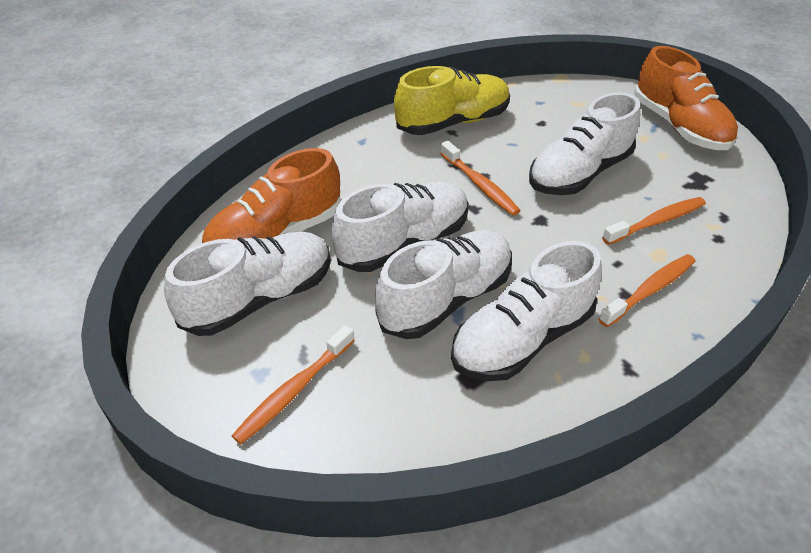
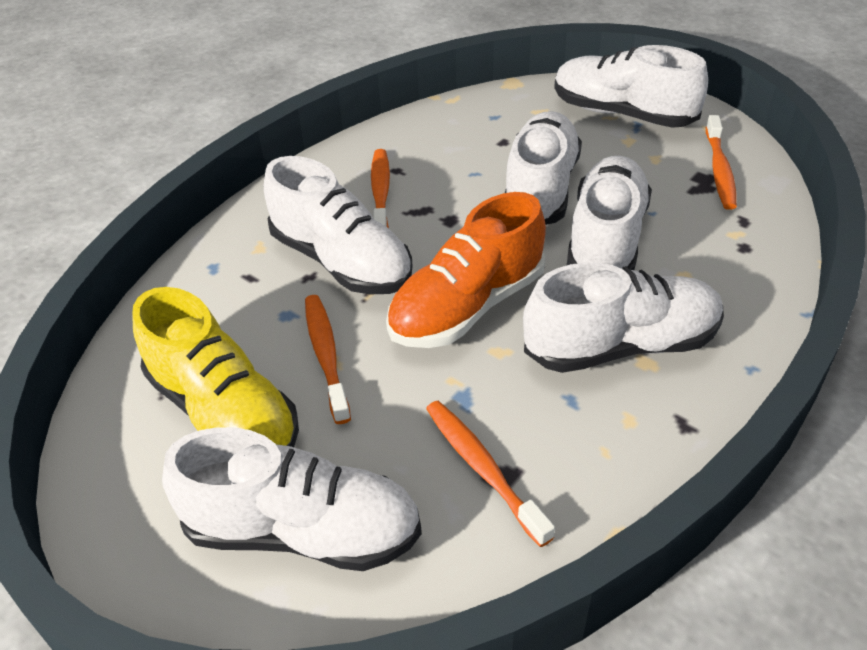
orange shoe: [201,148,341,244] [634,46,738,150] = 2 -> [386,192,546,348] = 1
white shoe: [164,231,331,336] [332,182,469,272] [375,230,512,339] [451,241,602,381] [529,92,640,195] = 5 -> [162,427,422,571] [264,156,413,294] [505,111,582,225] [523,262,724,373] [554,45,708,128] [567,156,652,270] = 6

